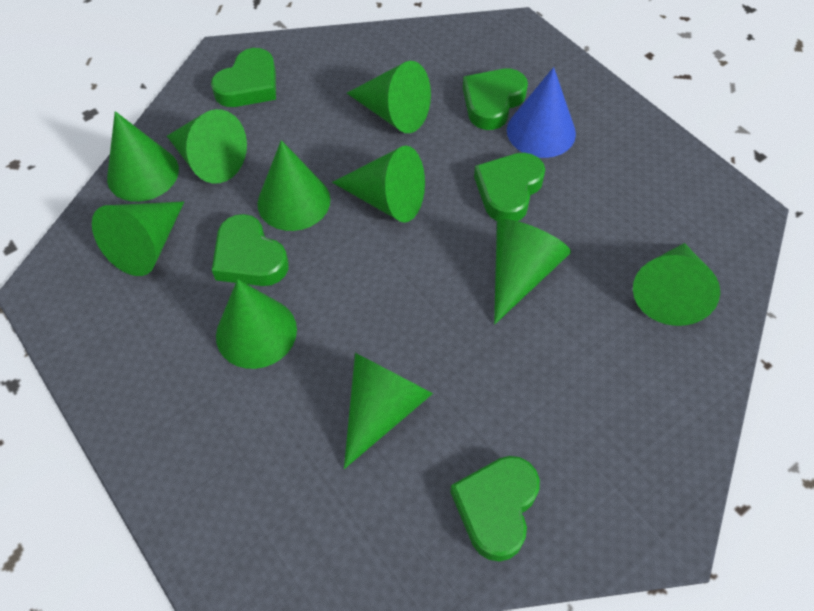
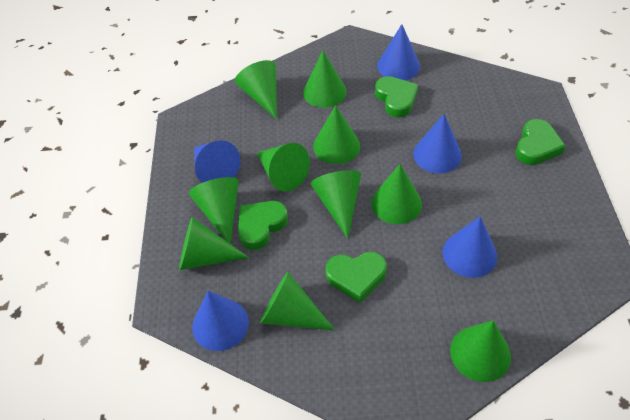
blue cone: [507,67,576,158] = 1 -> [192,291,249,351] [194,140,241,183] [377,24,420,80] [413,114,462,174] [443,216,497,278] = 5
green heart: [211,48,276,107] [212,214,289,286] [450,456,540,562] [463,69,528,130] [474,153,545,221] = 5 -> [238,201,288,250] [326,252,387,303] [375,76,418,118] [516,119,566,165] = 4

